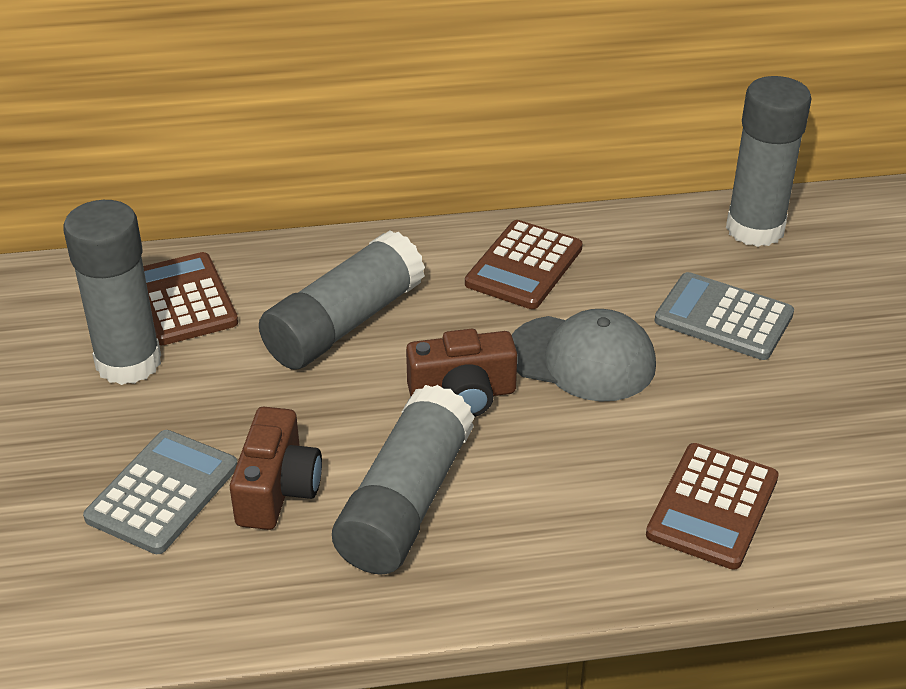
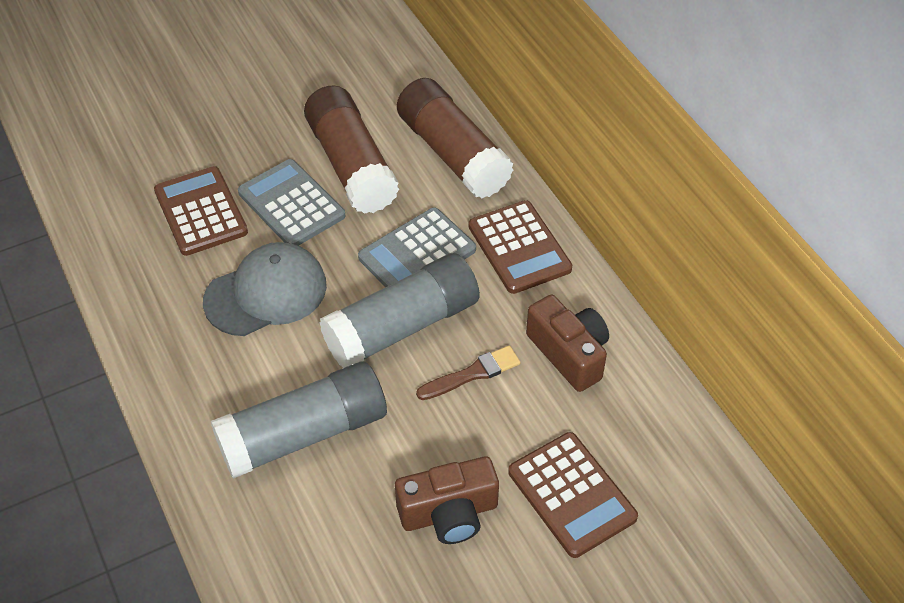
brown brush: none = 0 -> [416,346,521,400] = 1
brown glue stick: none = 0 -> [304,86,400,214] [397,78,513,198] = 2
grey glue stick: [63,200,161,385] [259,230,425,369] [332,385,475,575] [726,76,811,247] = 4 -> [211,361,387,479] [320,253,480,368] = 2

